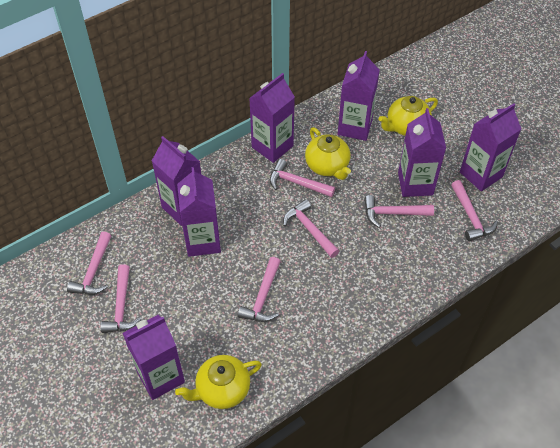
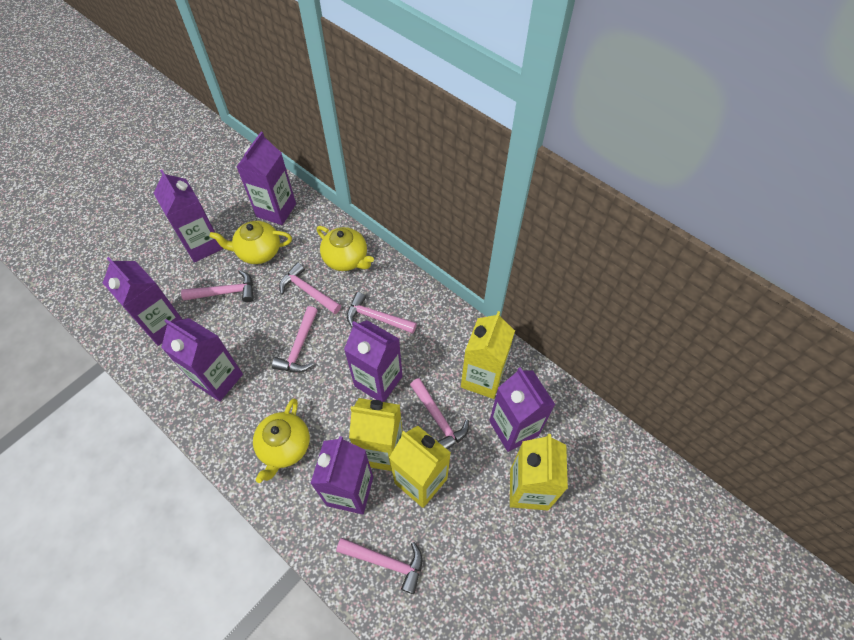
pink hammer: [67,231,111,295] [100,265,142,333] [238,257,281,322] [270,159,335,197] [283,199,339,258] [364,195,434,227] [451,180,498,241] = 7 -> [181,270,254,302] [272,306,318,373] [279,263,341,314] [336,538,423,594] [347,292,417,334] [410,378,469,450] = 6
yellow carton: none = 0 -> [349,398,403,471] [389,426,451,508] [461,311,515,399] [510,434,568,510] = 4

